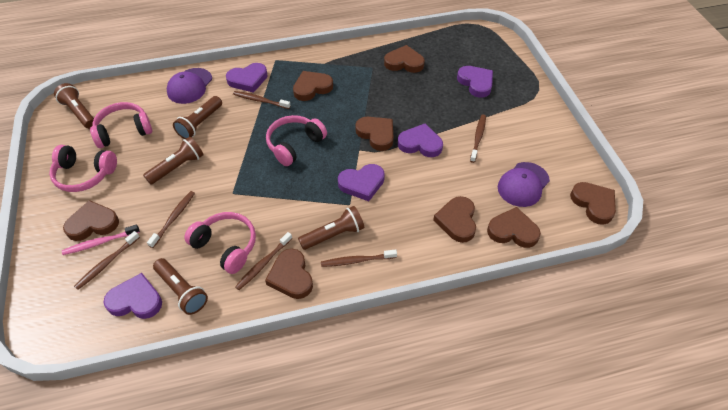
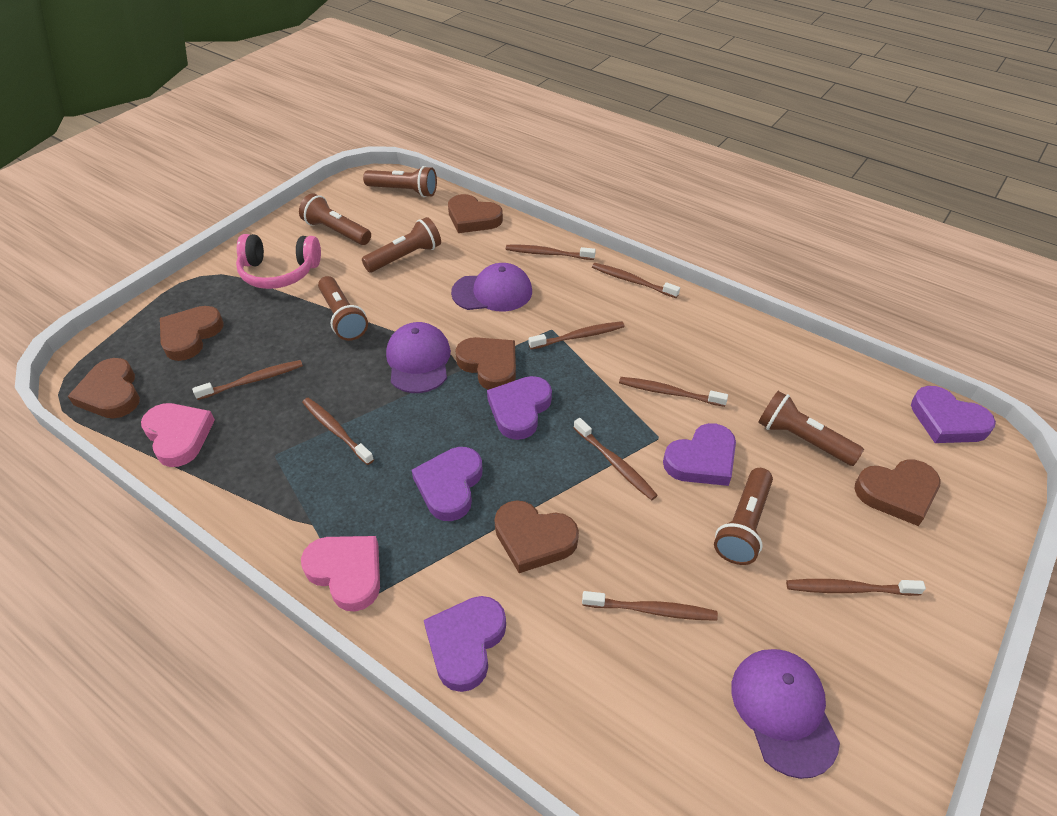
brown flashlight: [54,83,94,129] [143,137,204,185] [153,258,208,315] [173,96,222,139] [298,206,364,250] = 5 -> [299,193,371,245] [318,276,368,341] [362,217,441,272] [363,166,437,197] [714,468,773,565] [758,391,864,466] = 6
brown heart: [63,200,119,241] [265,249,313,299] [293,71,333,101] [356,117,393,151] [384,45,425,73] [433,196,476,243] [487,207,541,248] [570,182,616,225] = 8 -> [68,358,140,419] [160,306,224,361] [448,194,503,233] [455,337,516,390] [495,500,579,573] [854,460,941,526] = 6
brown toothbrush: [74,231,140,290] [147,191,195,248] [233,91,291,109] [235,232,292,290] [321,249,397,267] [470,115,486,163] = 6 -> [192,360,303,400] [302,398,374,465] [506,245,596,260] [529,321,625,349] [574,418,658,500] [582,591,718,621] [592,263,680,298] [619,377,728,407] [786,579,926,596] = 9
pink headphones: [49,145,117,192] [90,102,152,148] [184,212,256,274] [266,115,327,166] = 4 -> [236,234,321,289] = 1
pink heart: none = 0 -> [141,403,215,467] [301,536,380,611] = 2
pink toothbrush: [62,225,140,255] = 1 -> none = 0
purple cap: [167,68,212,104] [498,162,550,207] = 2 -> [386,322,451,393] [451,263,532,311] [731,649,840,779] = 3

